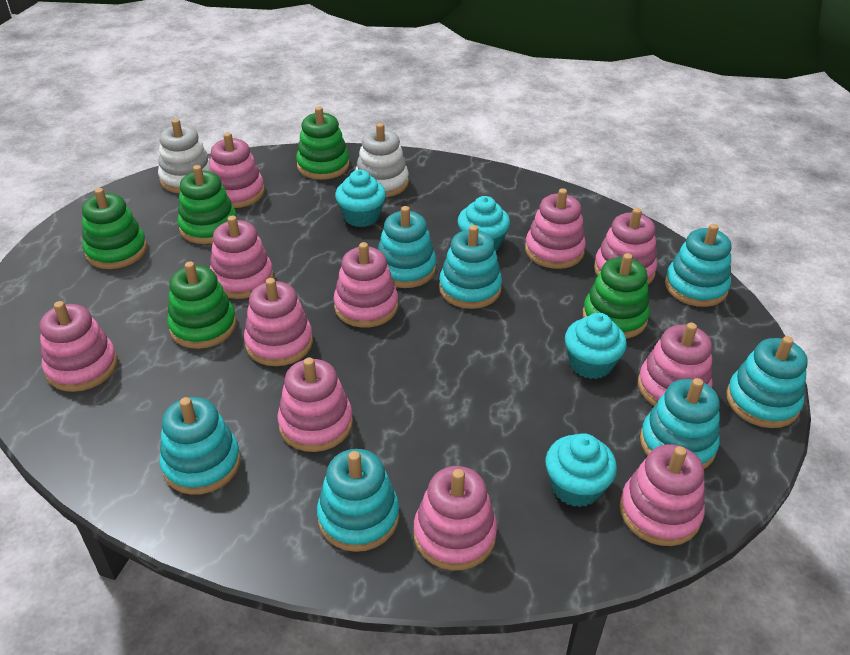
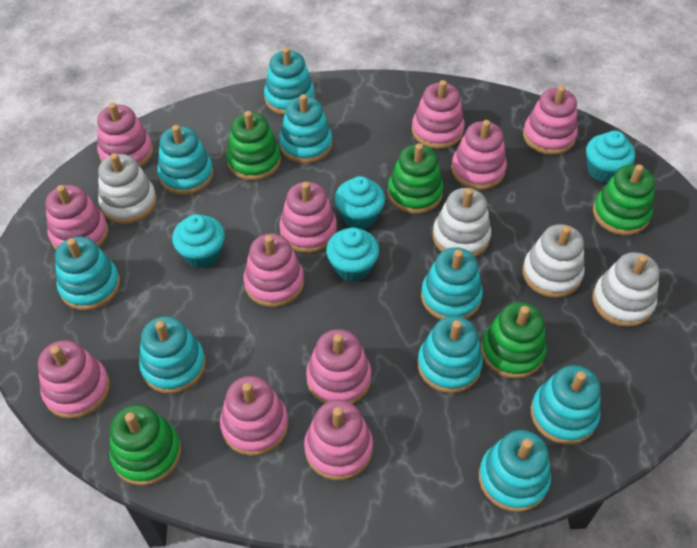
turquoise stacking toy: [159,397,241,495] [317,449,399,552] [378,206,436,288] [439,225,502,309] [640,378,720,469] [665,224,731,307] [726,336,808,428] = 7 -> [55,236,120,310] [139,316,206,394] [157,125,214,195] [264,47,315,115] [279,94,332,163] [418,316,483,393] [421,247,483,319] [479,430,551,512] [531,365,601,445] = 9
white stacking toy: [158,119,210,193] [356,123,409,197] = 2 -> [98,153,157,224] [433,188,491,257] [523,224,585,298] [592,252,660,327] = 4

